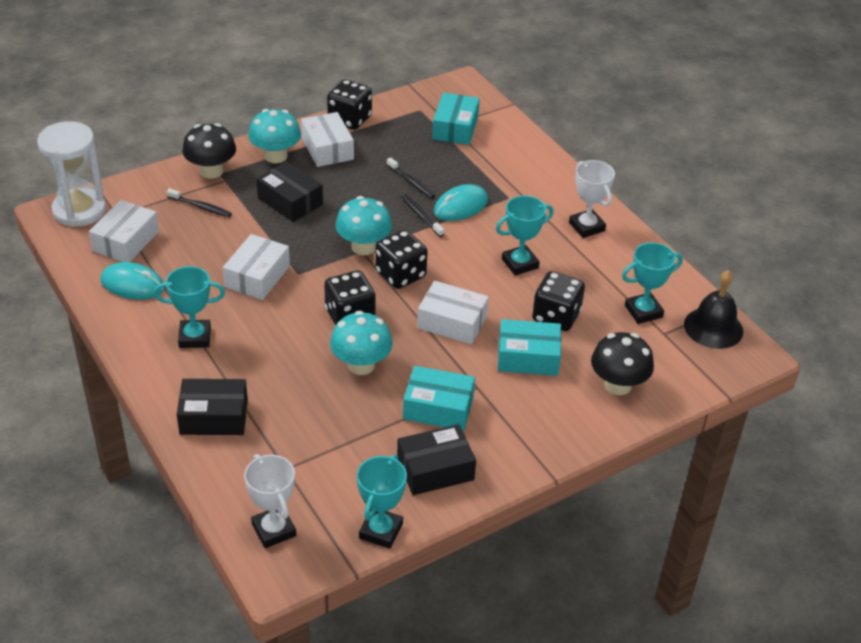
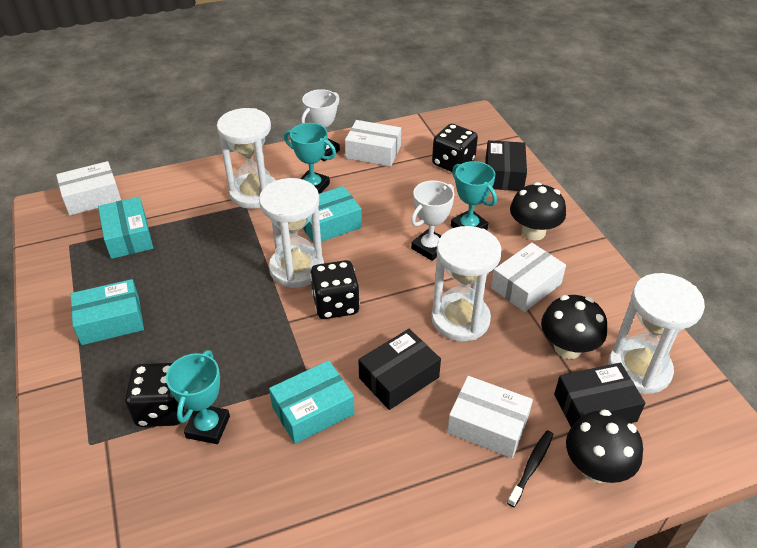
black bell: [684,270,743,349] = 1 -> none = 0
black dice: [324,270,376,325] [327,79,372,130] [375,230,428,289] [532,271,585,331] = 4 -> [125,363,184,427] [310,260,360,319] [432,124,478,172] = 3
black mushroom: [182,123,236,179] [591,332,654,395] = 2 -> [510,182,566,240] [541,295,607,359] [566,409,643,483] = 3
black toothbrush: [167,188,232,217] [387,157,435,198] [401,194,444,237] = 3 -> [507,430,553,507] = 1
turquoise box: [403,366,475,431] [432,93,480,145] [498,319,561,376] = 3 -> [70,279,144,345] [98,197,153,259] [269,360,355,444] [303,186,362,244] = 4
turquoise mouse: [101,262,165,300] [434,184,488,221] = 2 -> none = 0
turquoise mushroom: [248,109,301,163] [330,311,392,375] [335,196,392,255] = 3 -> none = 0
turquoise trophy: [154,266,225,348] [357,455,407,549] [496,196,554,275] [622,242,683,324] = 4 -> [166,350,230,444] [284,123,336,194] [451,161,497,230] = 3
white hourglass: [37,121,106,227] = 1 -> [217,108,276,209] [259,178,324,288] [431,226,502,342] [608,273,705,394] = 4

